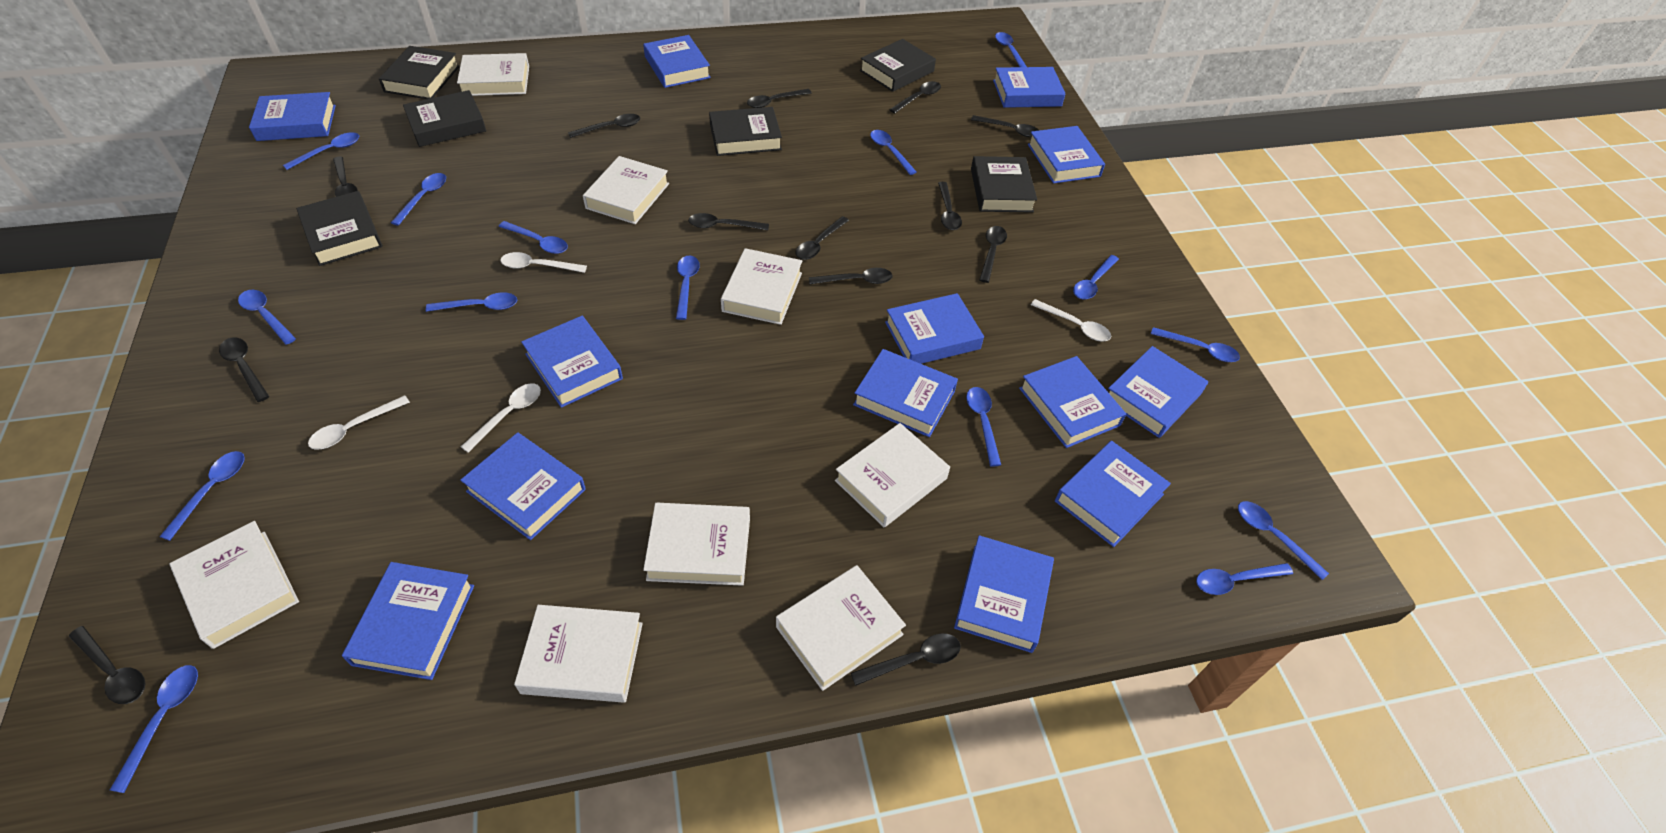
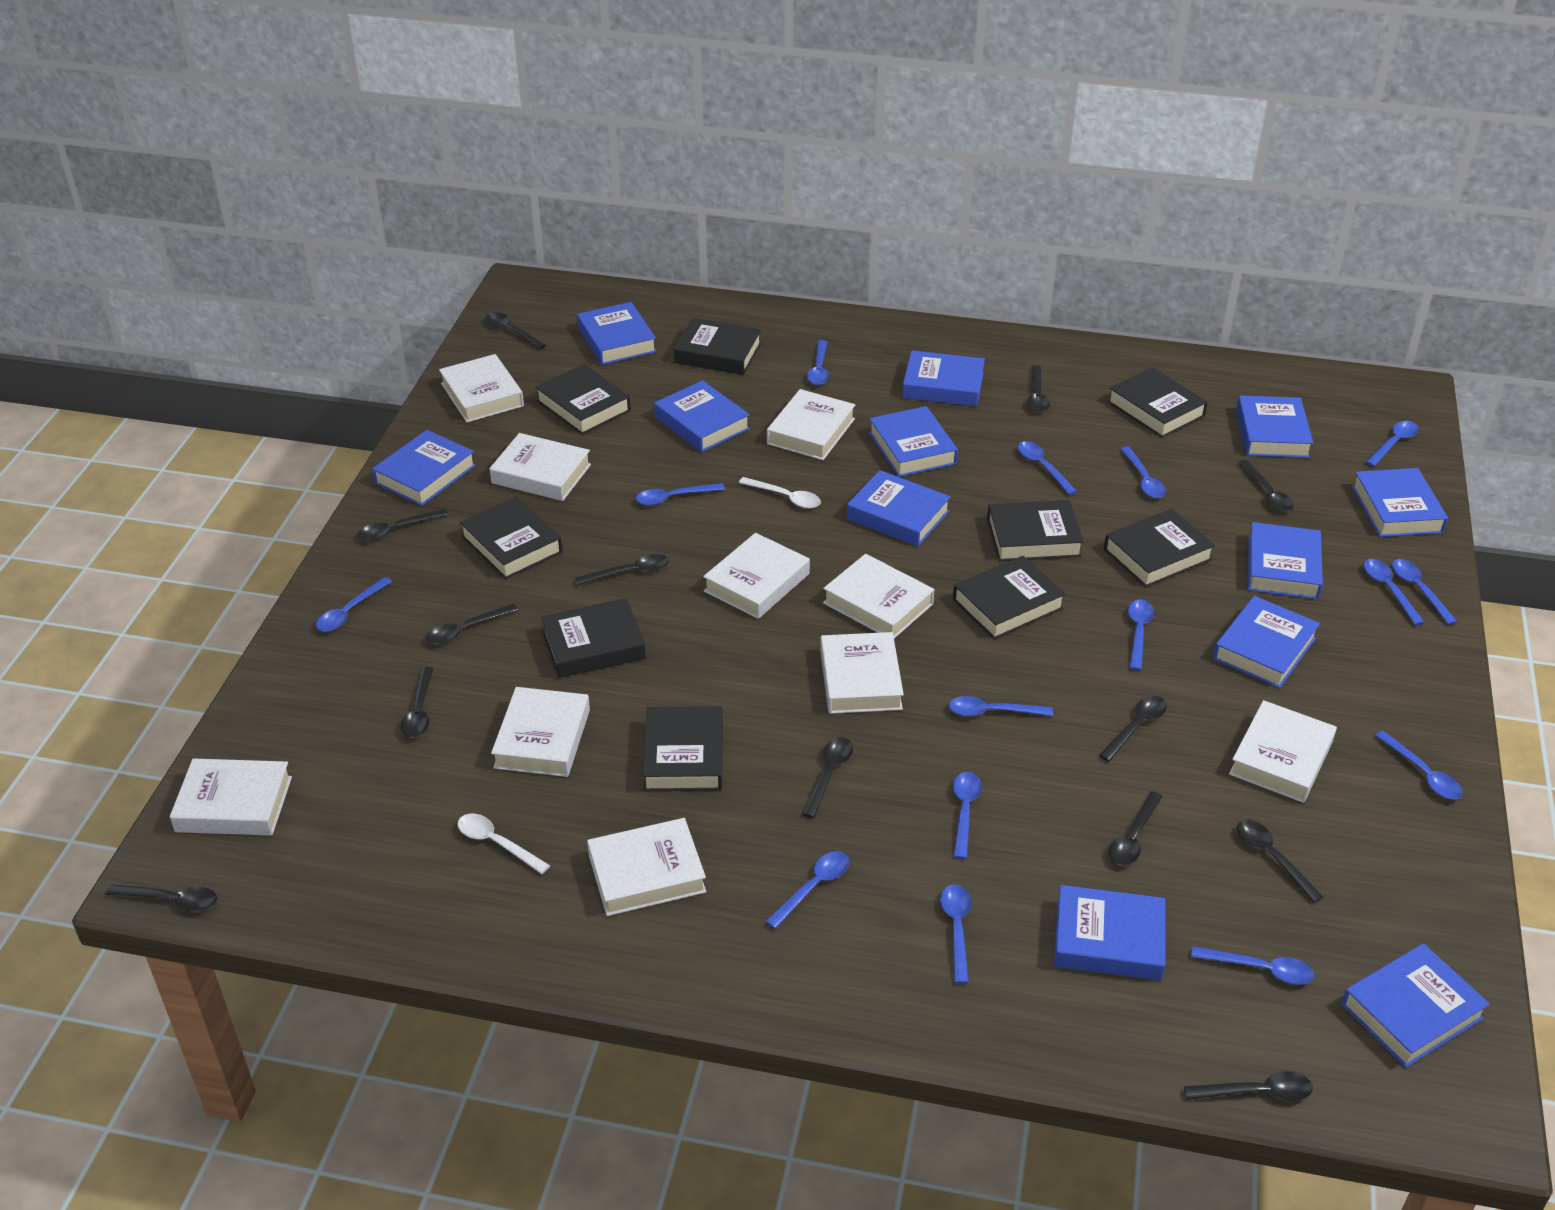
black book: [296,191,382,266] [379,46,460,99] [403,90,486,147] [709,107,782,156] [860,39,936,92] [971,156,1037,213] = 6 -> [459,497,563,579] [535,364,631,435] [541,598,646,678] [643,706,723,791] [674,318,761,375] [953,556,1066,640] [987,500,1084,561] [1104,509,1215,587] [1108,367,1208,438] = 9
blue book: [249,92,336,141] [342,562,474,680] [460,432,586,540] [521,316,623,408] [643,35,711,88] [853,349,958,437] [885,293,984,364] [954,535,1054,653] [993,67,1066,108] [1019,356,1126,448] [1028,126,1105,183] [1055,441,1171,547] [1108,346,1208,438] = 13 -> [372,430,476,506] [577,302,657,365] [654,380,750,452] [847,470,951,547] [869,406,958,477] [902,350,985,407] [1054,885,1165,980] [1213,596,1320,688] [1236,395,1313,458] [1248,522,1323,600] [1341,943,1490,1068] [1352,468,1448,537] = 12
white book: [170,521,299,649] [457,53,529,96] [514,605,643,703] [583,156,669,224] [643,503,750,586] [721,248,802,325] [776,565,906,691] [835,423,950,527] = 8 -> [170,758,292,835] [439,354,524,422] [490,433,591,501] [491,687,590,777] [587,818,706,916] [703,533,810,619] [767,389,855,460] [820,632,904,714] [823,554,935,638] [1229,700,1337,803] = 10
white spoon: [308,395,410,450] [461,383,541,453] [500,252,587,273] [1031,299,1111,341] = 4 -> [457,814,550,874] [739,477,821,509] = 2

